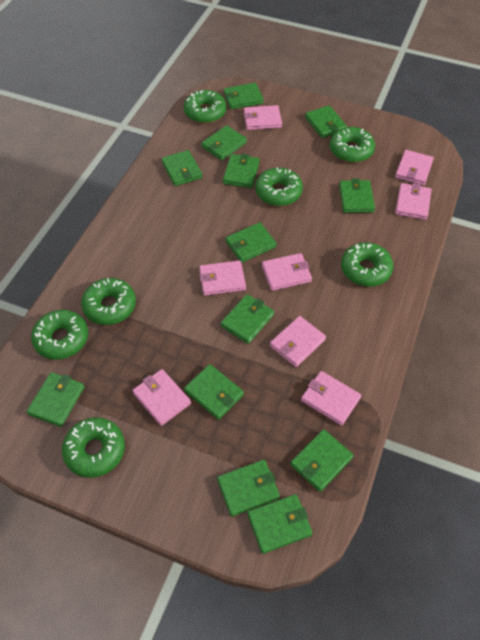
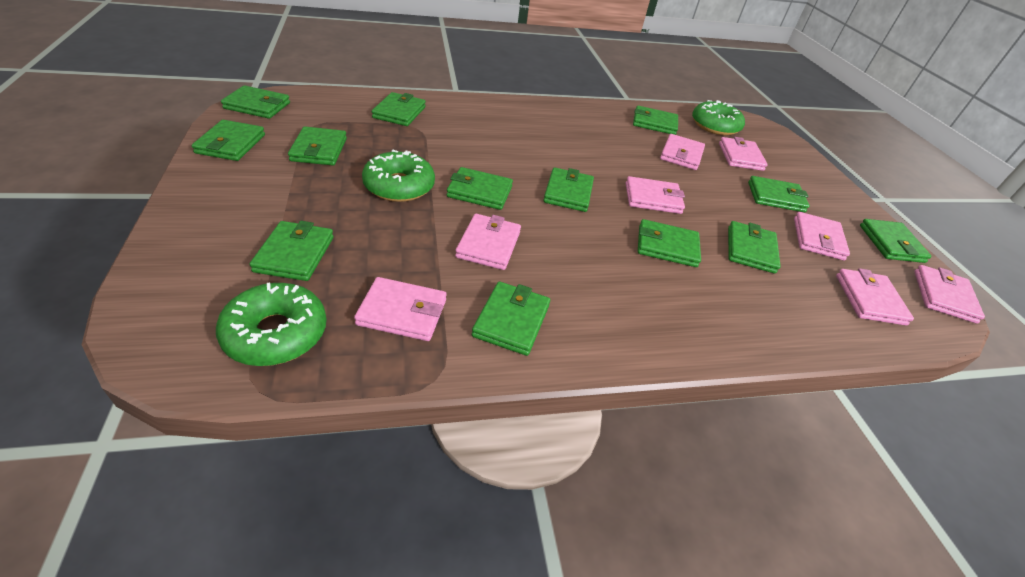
green donut: [31,310,88,360] [62,418,125,478] [81,278,136,325] [184,90,227,123] [255,167,303,206] [330,127,375,163] [341,242,393,287] = 7 -> [216,283,327,366] [362,150,435,202] [692,100,745,135] = 3

